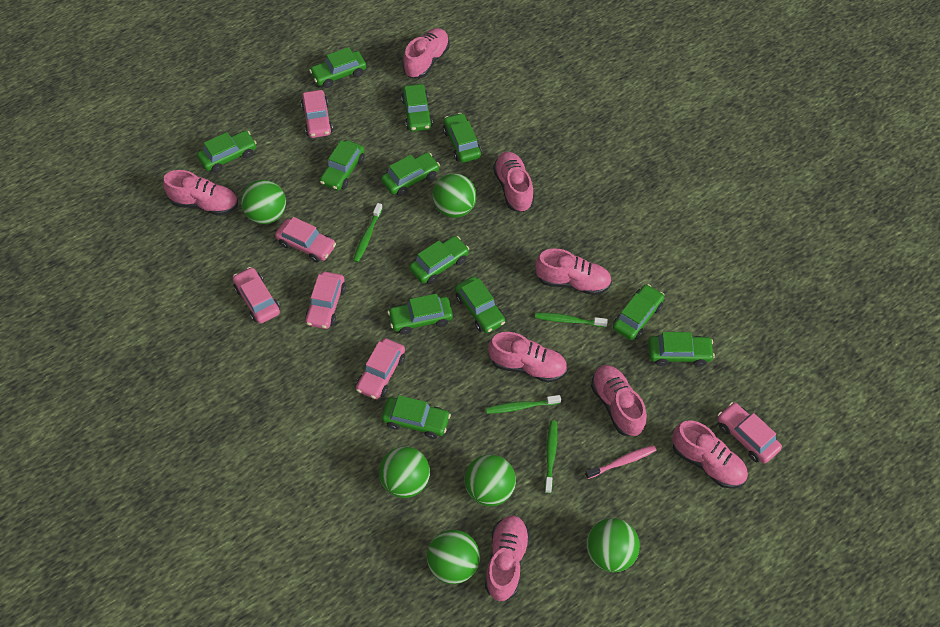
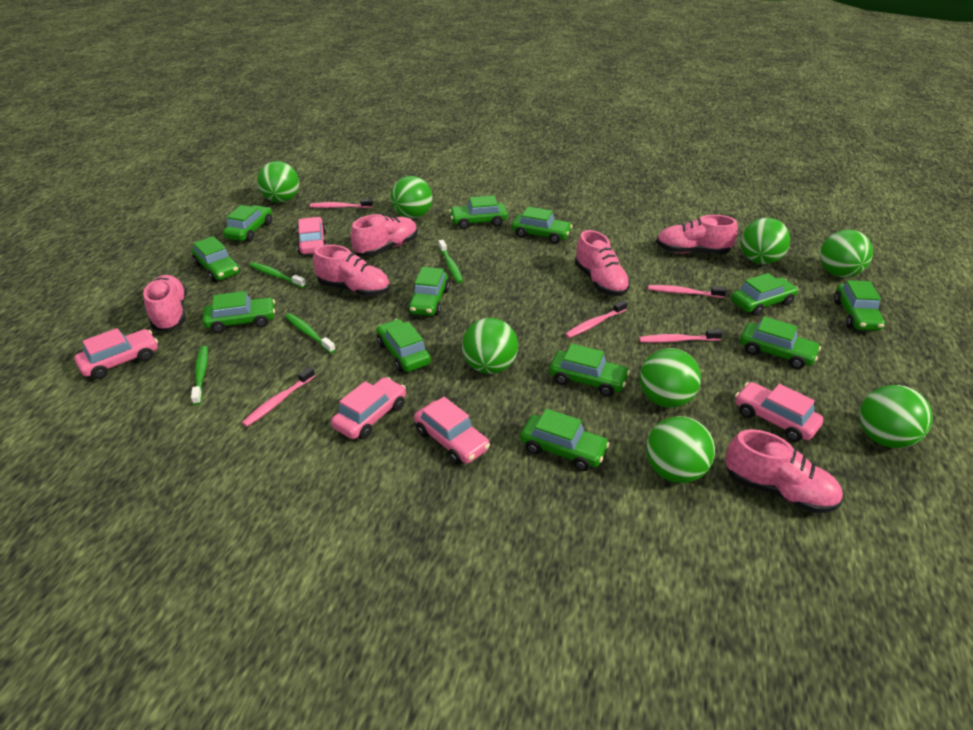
green ball: [241,180,286,224] [379,446,430,498] [427,530,480,584] [432,173,477,218] [465,454,516,506] [587,518,640,572] = 6 -> [257,161,299,203] [391,176,432,219] [462,318,518,374] [640,348,701,408] [646,416,715,483] [741,218,790,264] [820,230,873,278] [859,385,933,448] = 8
pink car: [233,267,280,324] [275,217,336,263] [301,90,333,138] [305,271,346,329] [356,338,405,399] [718,402,782,464] = 6 -> [74,328,158,379] [297,217,327,255] [331,377,406,440] [414,397,490,465] [735,382,824,442] = 5
pink shoe: [163,170,238,216] [403,28,450,78] [485,515,530,601] [488,332,567,383] [493,152,534,212] [535,248,612,295] [591,365,647,436] [672,420,748,489] = 8 -> [143,275,187,331] [313,245,390,296] [351,214,418,257] [575,230,630,296] [656,215,738,254] [725,429,843,513] = 6
pink toothbrush: [585,445,657,479] = 1 -> [242,367,315,427] [310,199,373,208] [565,300,628,338] [639,329,723,343] [648,285,726,298] = 5

